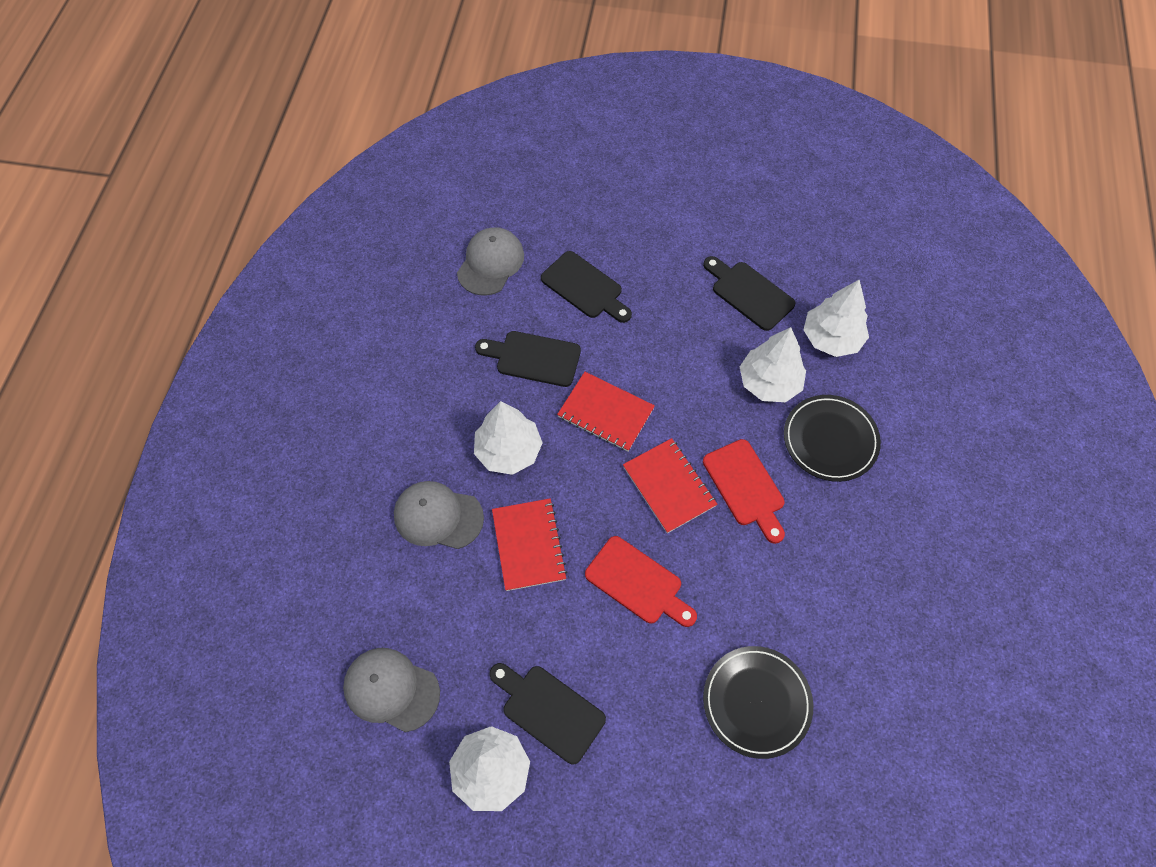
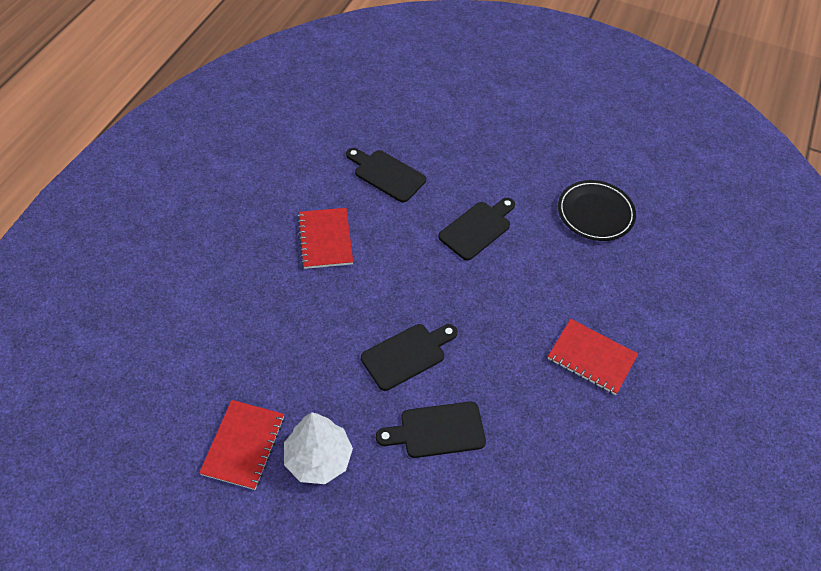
black plate: [703,646,813,759] [784,395,881,482] = 2 -> [558,180,636,241] = 1
grey cap: [343,648,440,732] [394,481,484,549] [457,227,524,295] = 3 -> none = 0
red cutting board: [585,536,697,627] [703,439,785,544] = 2 -> none = 0
white tree: [449,726,530,811] [474,401,543,475] [740,327,806,402] [804,280,869,357] = 4 -> [284,412,353,484] = 1

